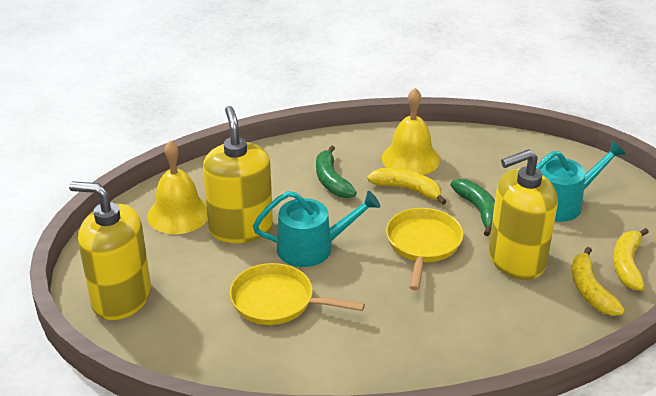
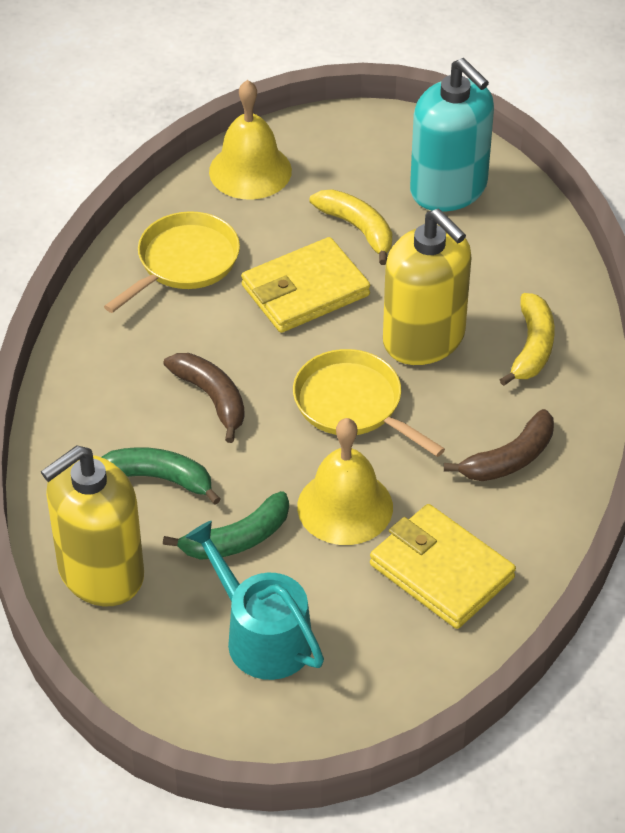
brown banana: none = 0 -> [164,353,245,443] [444,409,554,481] = 2
turquoise soap dispenser: none = 0 -> [410,58,494,212] = 1
turquoise watering can: [253,191,380,267] [536,141,625,222] = 2 -> [185,521,324,680] = 1
yellow banana: [367,168,446,205] [572,247,625,316] [613,228,649,291] = 3 -> [310,189,392,265] [500,293,555,386] = 2
yellow soap dispenser: [69,181,151,320] [203,106,273,243] [489,149,558,280] = 3 -> [41,446,144,606] [383,208,471,365] = 2
yellow wallet: none = 0 -> [241,237,370,333] [370,504,516,629] = 2

